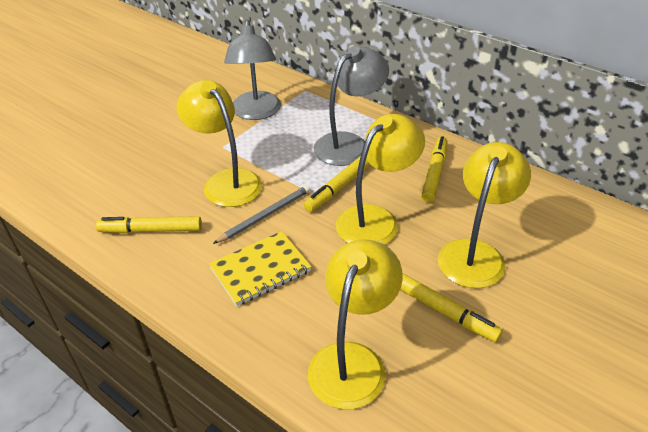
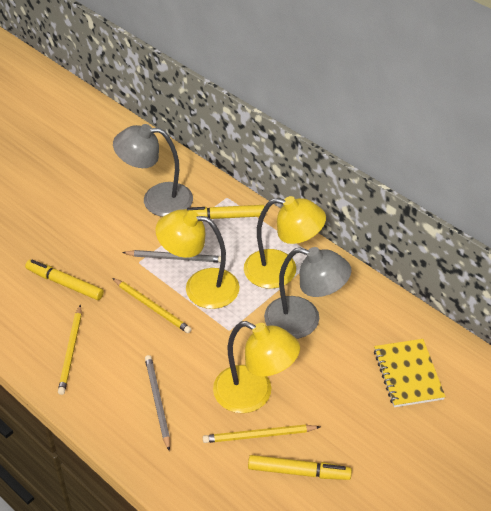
grey pencil: [213,185,310,244] = 1 -> [122,250,221,262] [145,355,170,451] = 2
yellow lamp: [177,80,262,207] [308,239,403,409] [336,114,425,245] [438,142,531,288] = 4 -> [155,209,239,309] [213,321,300,413] [244,196,326,289] = 3
yellow marker: [96,216,202,233] [304,156,370,212] [400,273,503,342] [421,136,448,202] = 4 -> [25,260,104,300] [184,205,265,219] [248,455,352,480] = 3
yellow pencil: none = 0 -> [58,305,82,395] [112,278,192,333] [203,424,320,443] = 3

